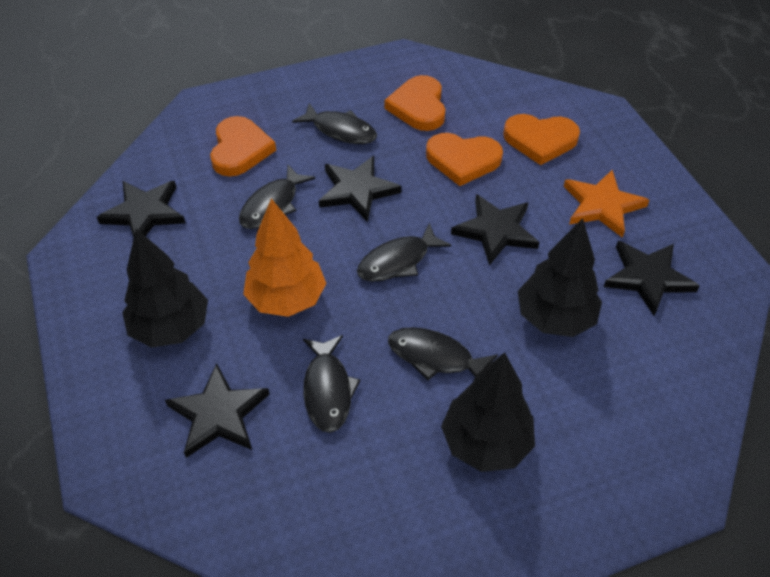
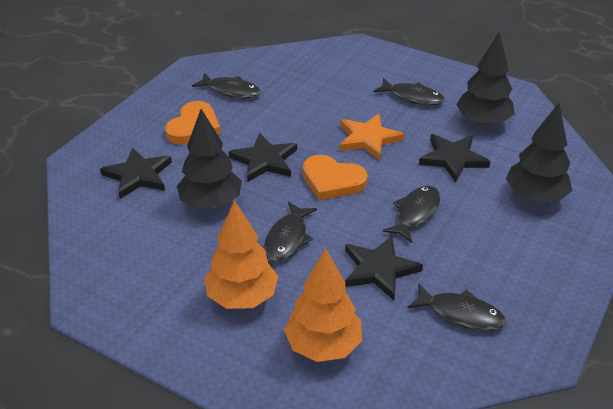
black star: [97,180,185,237] [165,363,270,458] [319,156,401,222] [451,194,539,266] [604,241,700,316] = 5 -> [100,147,172,199] [229,133,297,182] [345,236,423,300] [419,134,490,182] = 4
orange heart: [210,116,276,176] [385,75,445,131] [426,133,503,186] [503,114,580,165] = 4 -> [165,101,221,145] [303,155,368,200] = 2
orange tree: [243,198,326,317] = 1 -> [204,200,278,309] [284,248,362,362] = 2

